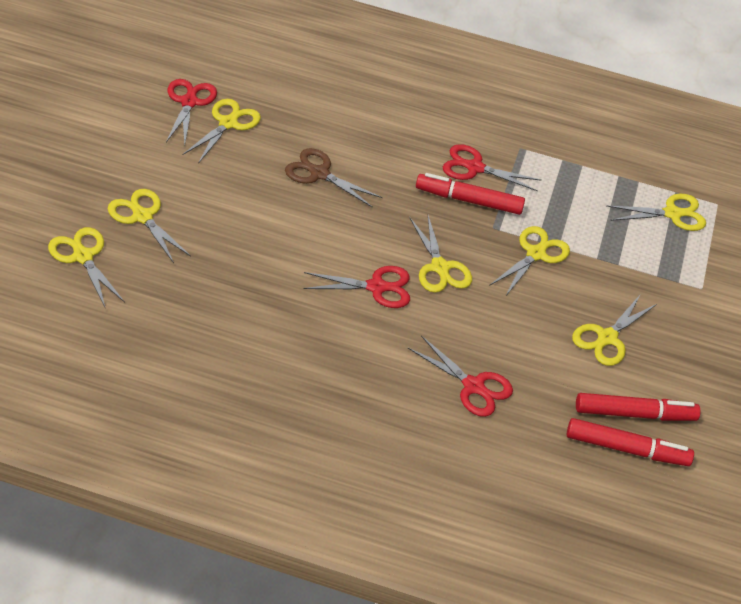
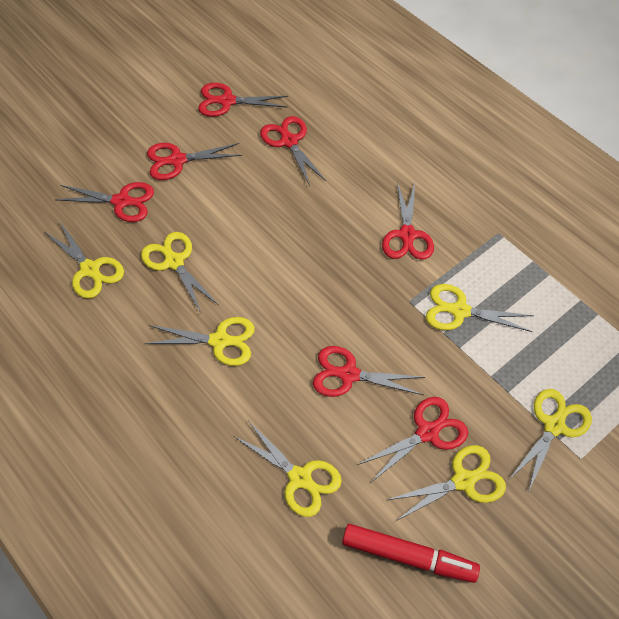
brown scissors: [285,148,383,208] = 1 -> none = 0
red marker: [416,173,525,215] [567,418,694,466] [576,393,700,421] = 3 -> [342,524,480,583] = 1
red scissors: [166,79,217,146] [303,266,410,308] [408,336,513,417] [443,144,542,191] = 4 -> [55,182,154,222] [147,143,242,180] [198,83,289,117] [260,116,326,186] [313,346,426,397] [358,397,468,482] [382,182,434,260] = 7

